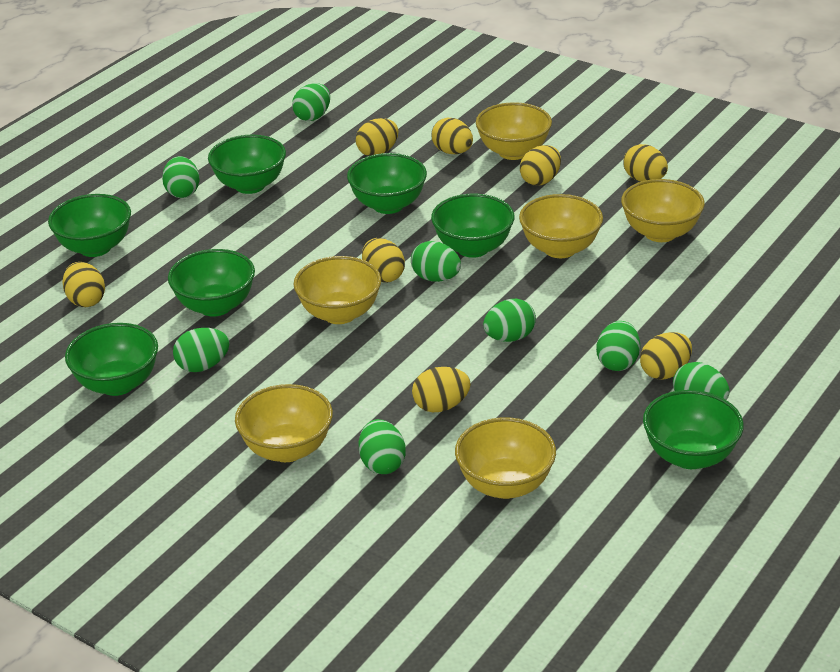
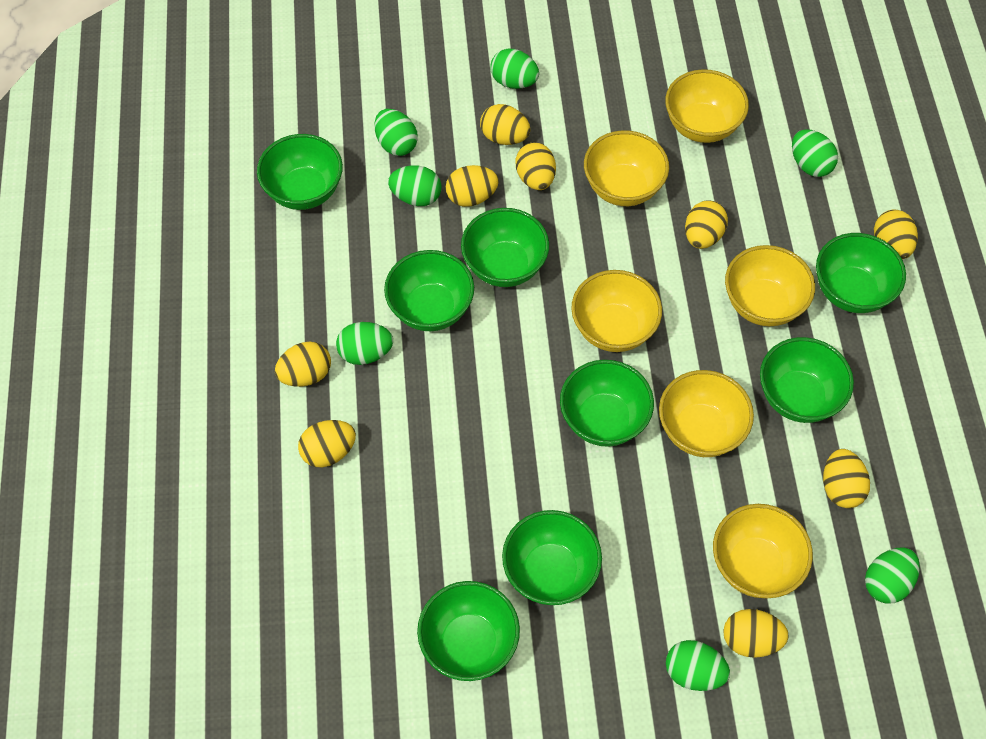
green bowl: [48,194,131,257] [65,323,158,396] [168,249,255,317] [208,135,286,194] [347,153,427,214] [431,194,514,258] [643,390,744,469] = 7 -> [257,134,343,210] [384,250,474,331] [417,581,520,681] [461,208,549,287] [502,510,602,605] [560,360,654,447] [760,337,854,423] [816,233,906,313] = 8
green egg: [162,156,200,198] [173,328,230,372] [292,83,330,121] [359,419,406,474] [411,241,461,282] [483,299,536,342] [596,321,640,371] [673,362,729,400] = 8 -> [336,322,393,365] [375,109,418,156] [388,165,442,206] [490,49,539,89] [666,640,730,691] [792,129,838,177] [865,547,920,604] = 7
yellow egg: [62,262,105,307] [356,118,399,156] [362,238,405,283] [412,367,471,412] [431,118,473,154] [520,145,561,186] [623,144,668,182] [640,332,692,380] = 8 -> [275,342,331,387] [298,420,356,467] [446,165,499,207] [480,104,530,145] [516,142,556,190] [685,200,728,249] [723,609,789,658] [823,449,870,508] [874,210,918,259] = 9

